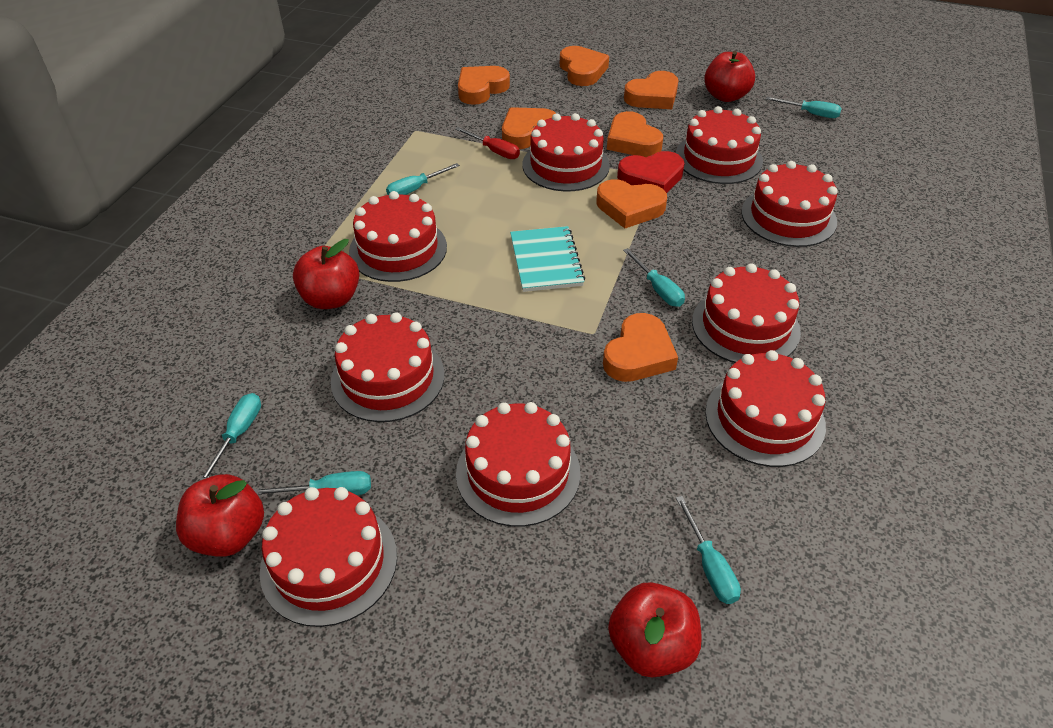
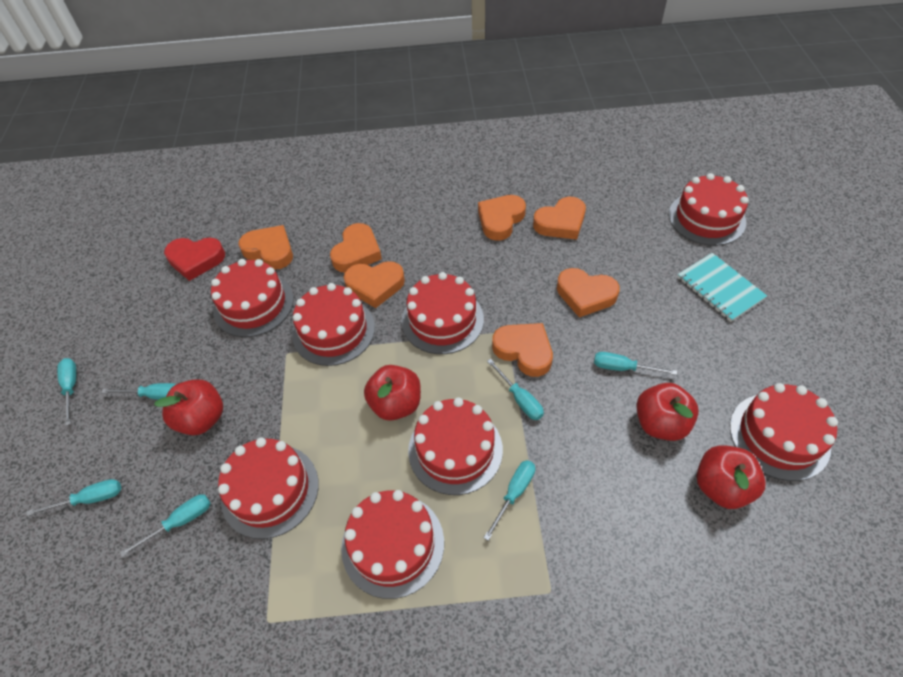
red cake: [260,487,397,627] [331,313,444,422] [349,191,447,282] [456,402,581,527] [522,113,610,191] [676,106,763,184] [692,263,801,363] [705,350,826,467] [741,161,838,247] = 9 -> [211,259,294,337] [218,437,319,539] [292,283,375,366] [341,490,444,599] [402,272,484,354] [408,397,503,495] [669,173,749,246] [730,383,838,481] = 8
red screwdriver: [455,127,520,159] = 1 -> none = 0
turquoise screwdriver: [199,393,261,481] [253,471,371,495] [386,163,460,195] [623,248,685,307] [676,496,741,604] [766,97,842,118] = 6 -> [26,479,121,516] [57,358,77,426] [101,383,176,400] [120,494,211,557] [484,460,535,541] [487,359,544,420] [594,352,677,375] = 7

